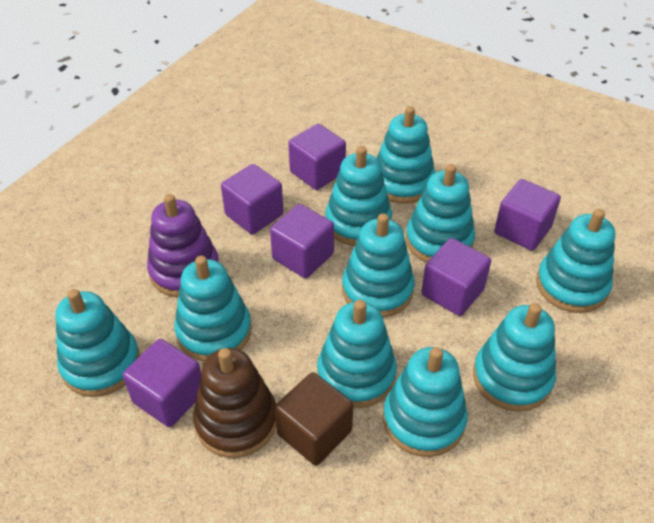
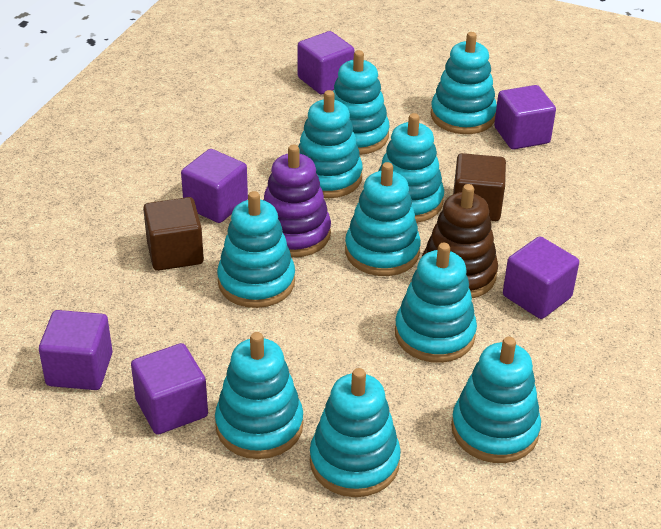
brown cube: [275,372,353,466] = 1 -> [143,197,204,271] [453,153,506,221] = 2

